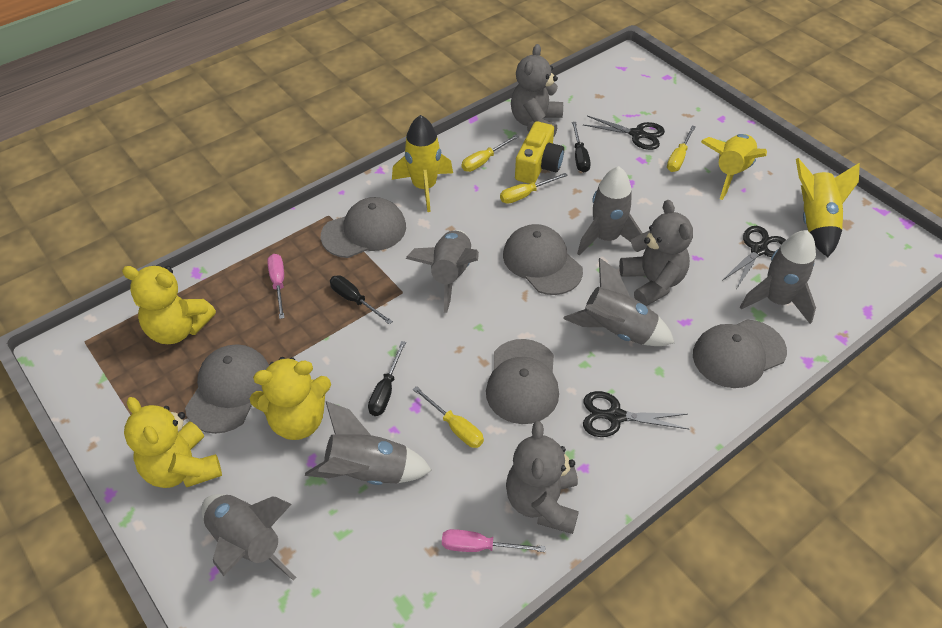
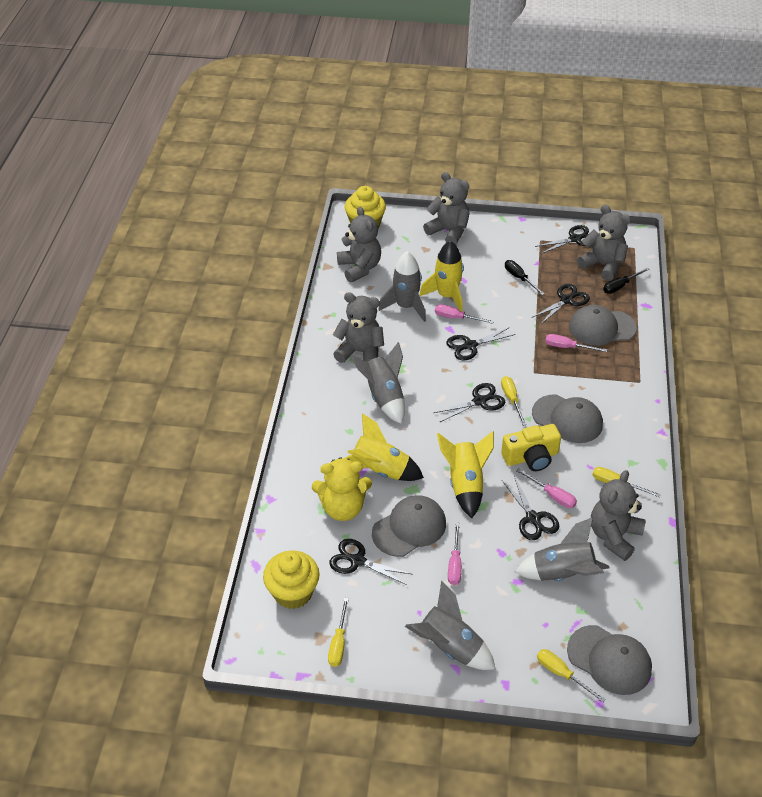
black scissors: [583,116,665,150] [583,391,689,437] [722,226,786,288] = 3 -> [329,539,413,585] [434,383,505,423] [447,327,516,360] [502,476,559,540] [532,284,590,324] [535,225,589,254] = 6
black screwdriver: [330,275,393,325] [368,341,406,416] [572,122,591,172] = 3 -> [505,260,545,295] [603,267,649,294] = 2
grey cap: [185,344,269,434] [321,197,406,258] [486,339,559,424] [503,224,583,295] [693,319,787,388] = 5 -> [372,495,446,557] [532,394,603,443] [567,625,652,695] [569,305,637,346] = 4
grey rocket: [201,494,296,581] [305,401,432,485] [406,230,479,313] [563,258,674,346] [577,166,643,255] [740,230,816,324] = 6 -> [350,342,405,424] [378,251,426,322] [405,581,495,670] [515,517,609,581] = 4
grey teddy bear: [506,421,579,534] [511,44,563,138] [619,200,693,306] = 3 -> [333,292,384,363] [337,207,381,282] [423,172,469,245] [577,205,631,281] [591,470,646,561] = 5
pink screwdriver: [267,254,285,319] [442,529,546,552] = 2 -> [435,304,494,324] [448,523,462,585] [516,468,577,508] [545,334,607,352] = 4
yellow cupcake: none = 0 -> [263,550,320,609] [345,186,386,228] = 2
yellow teddy bear: [122,265,216,344] [124,397,222,488] [250,357,331,440] = 3 -> [312,457,372,521] = 1

